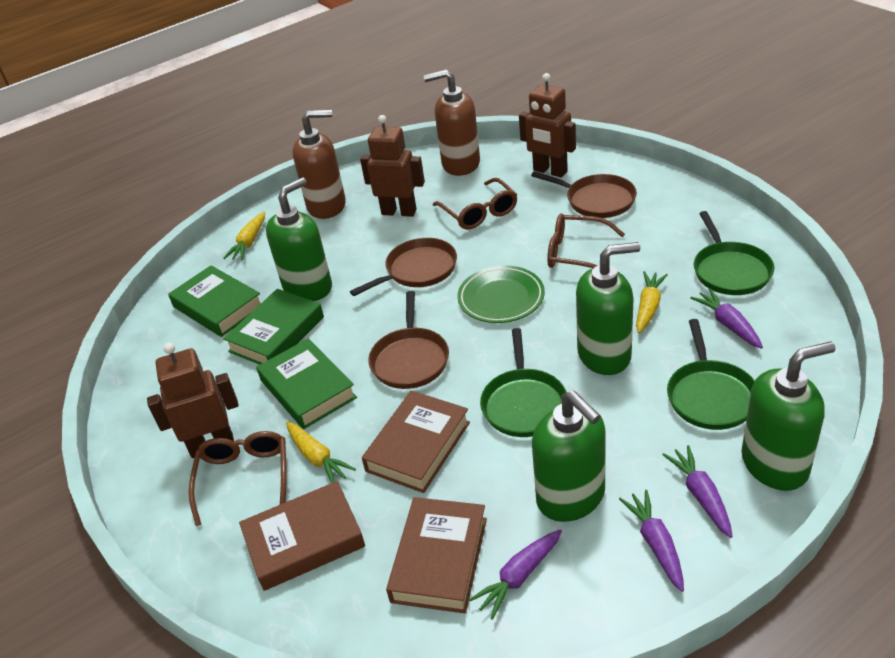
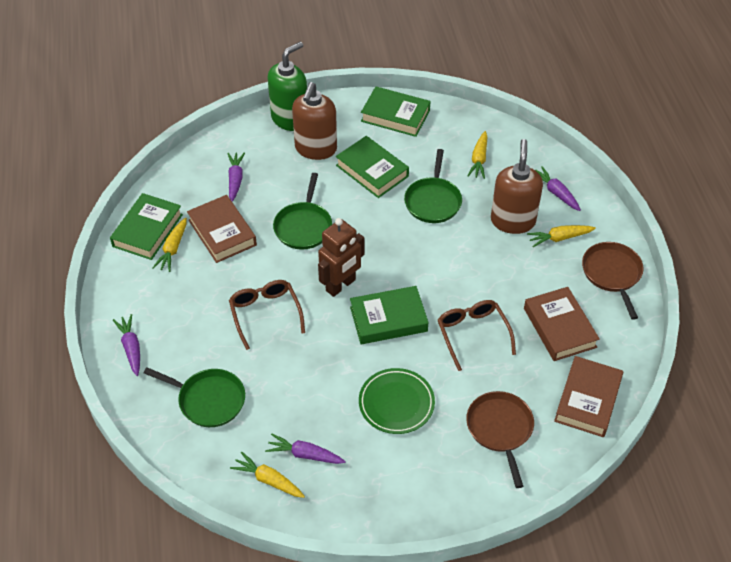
brown glasses: [188,431,287,526] [433,178,517,229] [547,213,625,268] = 3 -> [229,280,305,350] [438,300,516,371] = 2
brown pan: [350,238,457,296] [368,291,449,389] [531,171,637,218] = 3 -> [466,391,534,488] [582,242,644,320] = 2
brown robot: [147,343,239,458] [360,115,425,217] [519,73,576,178] = 3 -> [318,218,365,297] = 1
green book: [168,265,261,337] [223,289,324,365] [256,338,357,429] = 3 -> [110,193,183,260] [336,136,409,198] [350,286,429,344] [361,87,431,137] = 4
green soap dispenser: [266,177,332,301] [532,390,606,522] [576,242,640,375] [741,341,835,491] = 4 -> [267,42,307,131] = 1
yellow carrot: [223,212,265,260] [286,422,356,483] [636,271,668,333] = 3 -> [153,218,187,272] [230,451,305,498] [467,131,487,179] [527,225,596,247] = 4

